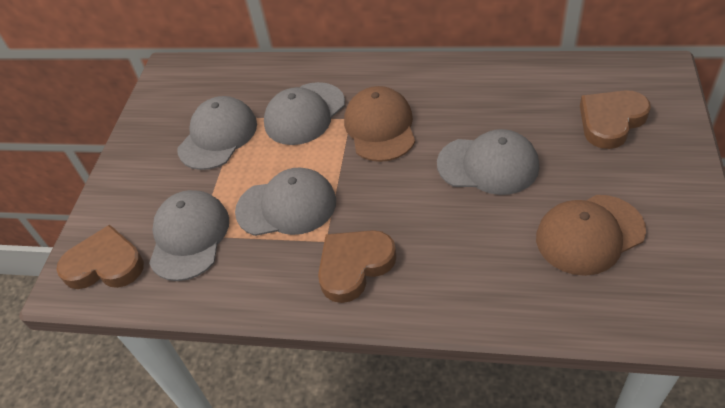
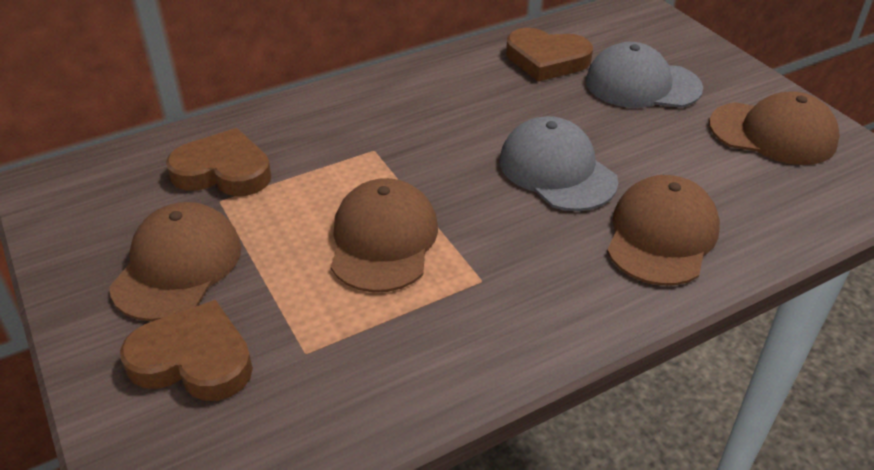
brown cap: [344,86,415,162] [536,195,646,276] = 2 -> [110,202,241,321] [331,178,438,292] [607,175,720,286] [709,91,840,165] = 4
grey cap: [149,190,229,281] [177,96,257,170] [235,167,336,236] [264,82,345,145] [437,129,539,195] = 5 -> [500,116,618,211] [586,42,703,108] = 2

